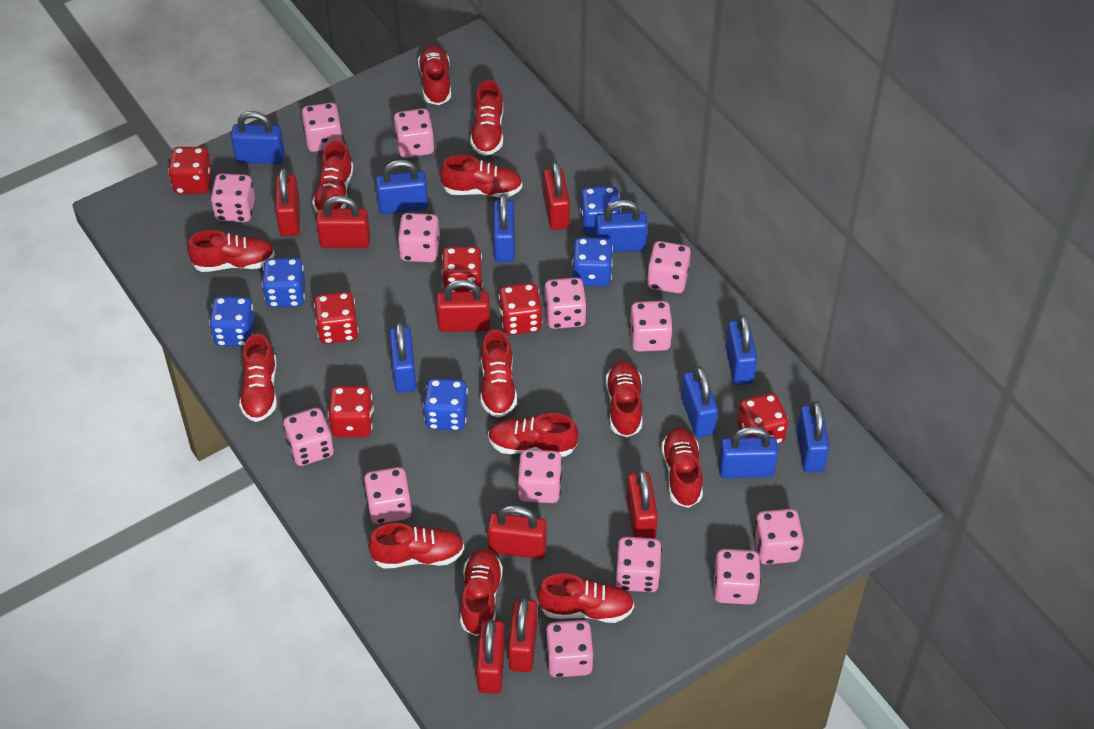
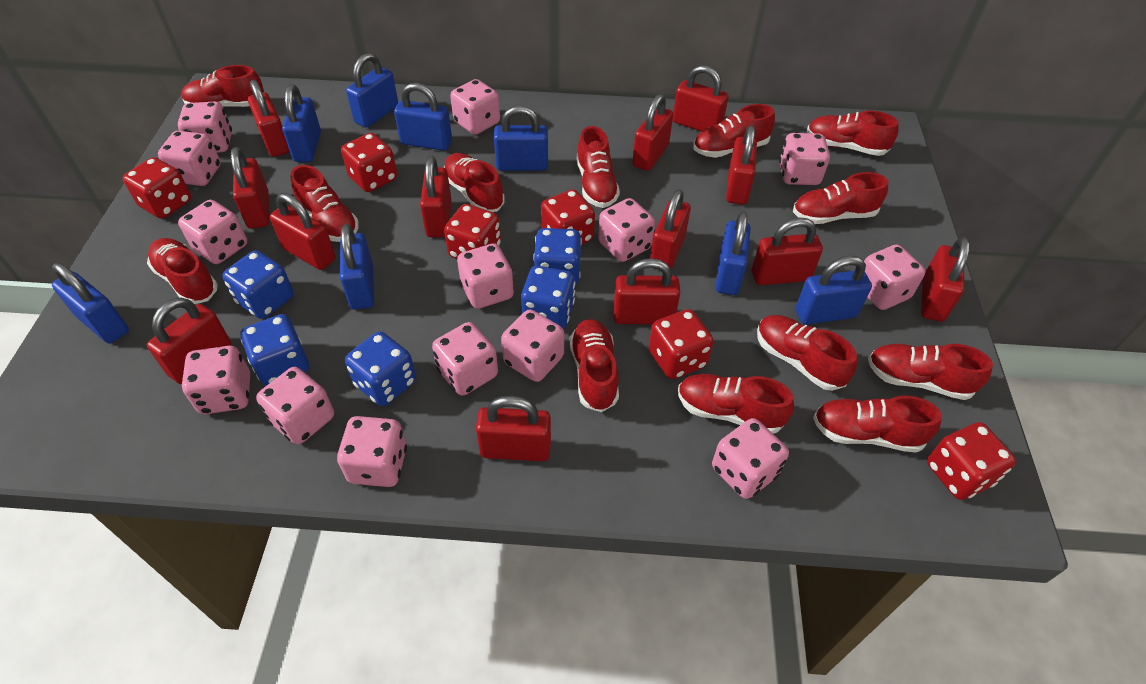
blue padlock: [231,111,285,164] [376,160,428,214] [389,322,416,393] [493,194,515,262] [595,200,648,253] [681,366,718,438] [719,426,778,478] [726,315,757,385] [797,401,829,473] = 9 -> [52,263,129,343] [282,84,321,162] [340,224,374,309] [346,53,398,128] [394,83,452,151] [494,106,548,171] [715,211,751,295] [796,256,872,325] = 8
red padlock: [275,168,300,236] [316,196,370,248] [437,279,490,332] [476,619,505,694] [488,505,547,559] [508,598,537,672] [543,161,570,230] [627,469,658,538] = 8 -> [147,298,231,384] [231,147,269,229] [248,80,290,157] [270,193,336,270] [420,156,452,237] [476,396,551,462] [613,258,680,324] [632,94,673,171] [650,189,691,270] [673,65,729,131] [726,125,757,205] [752,218,823,285] [921,237,970,322] = 13

